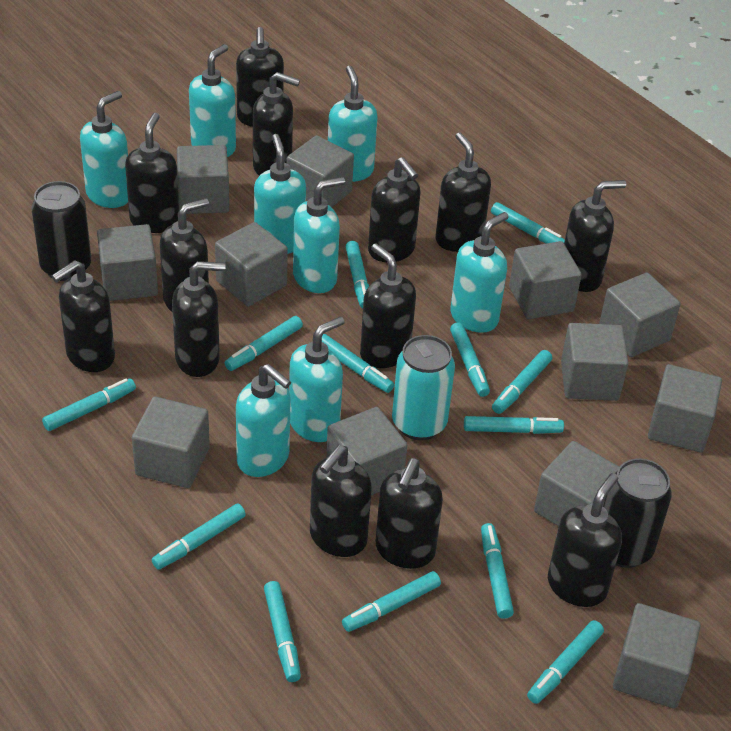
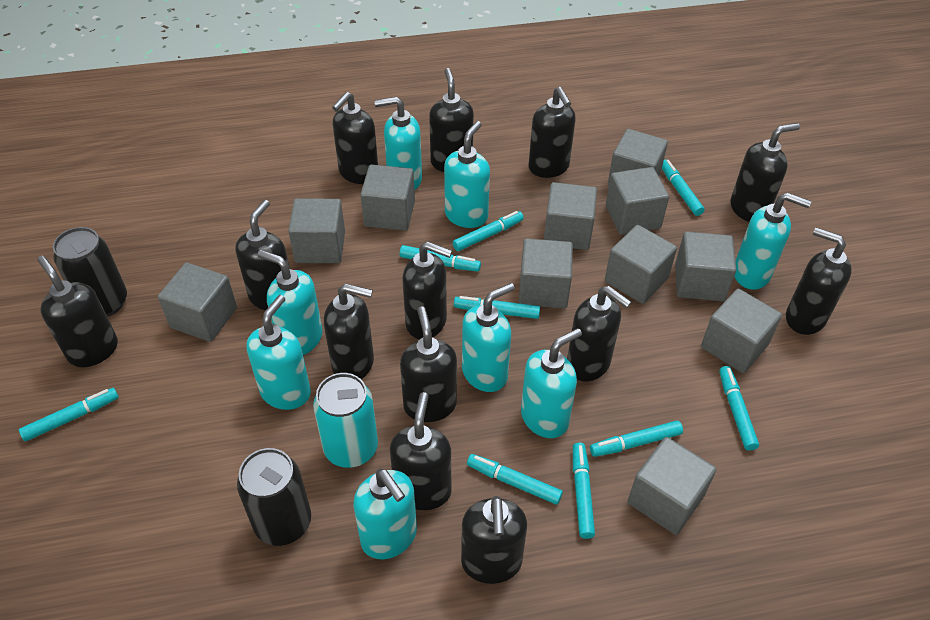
grey cube: [97,224,158,301] [132,397,210,488] [177,145,229,214] [215,222,288,307] [287,135,354,207] [326,407,407,495] [509,241,582,319] [534,441,619,526] [561,323,628,401] [599,273,680,357] [613,603,701,708] [648,364,722,452] = 12 -> [158,263,237,342] [288,198,345,263] [360,165,415,231] [519,239,573,309] [544,182,597,250] [605,225,677,304] [606,167,669,235] [608,129,668,186] [628,437,717,535] [675,232,736,301] [701,289,782,373] = 11
turquoise marker: [42,379,136,431] [152,503,246,570] [225,316,303,371] [264,581,301,682] [322,334,394,393] [342,571,441,632] [346,241,369,308] [450,322,490,397] [464,416,564,434] [481,523,514,619] [491,202,565,243] [492,350,552,414] [527,620,604,704] = 13 -> [19,388,119,441] [400,245,481,272] [453,211,524,251] [454,296,540,319] [467,454,563,505] [573,443,595,539] [590,421,683,457] [662,159,705,216] [719,366,759,451] = 9

